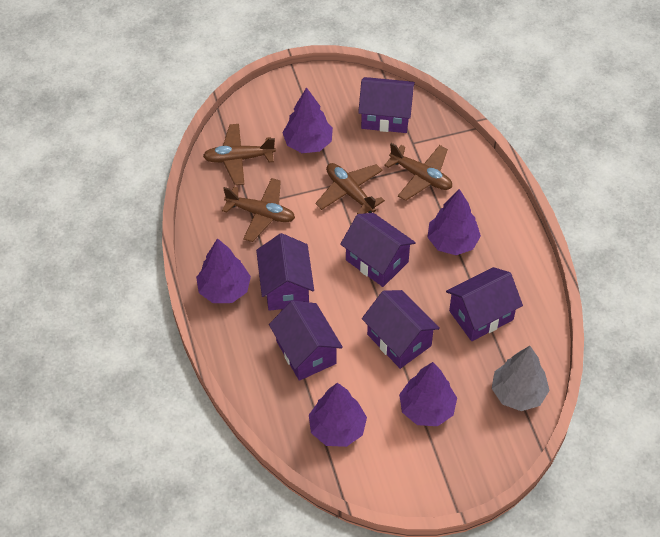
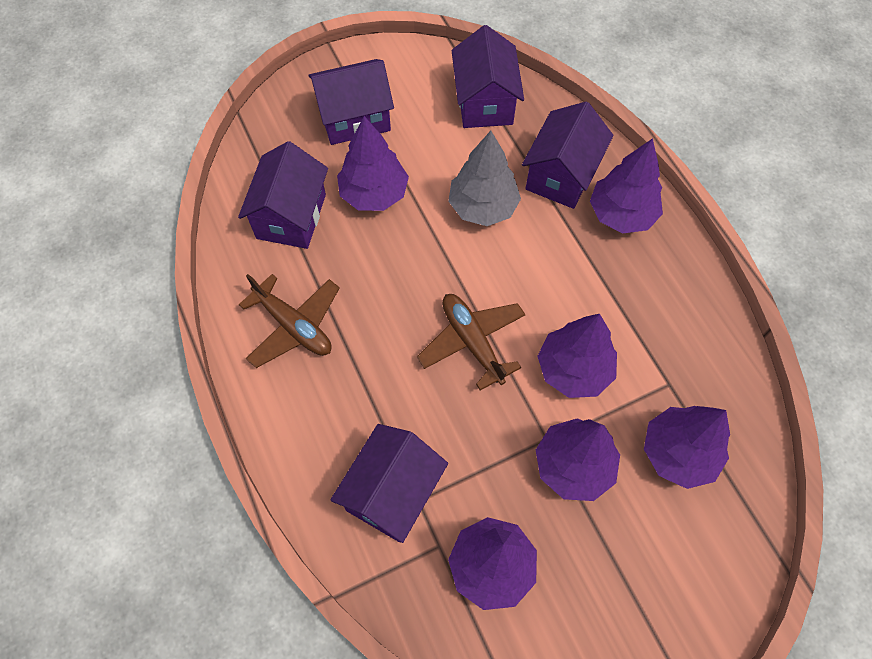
brown plane: [203,124,276,185] [222,178,295,242] [315,163,385,214] [384,143,452,201] = 4 -> [239,274,340,368] [417,294,525,390] = 2
purple house: [256,233,314,311] [269,300,343,381] [340,213,416,287] [358,77,415,133] [362,290,440,369] [446,267,523,341] = 6 -> [238,141,328,249] [309,59,394,145] [330,424,448,543] [452,25,524,128] [522,101,614,209] = 5
purple tree: [196,238,251,303] [282,87,333,153] [309,383,367,447] [399,362,457,426] [427,189,481,255] = 5 -> [337,116,409,211] [448,517,537,610] [536,418,620,501] [537,314,617,398] [590,138,663,233] [644,406,730,489] = 6

